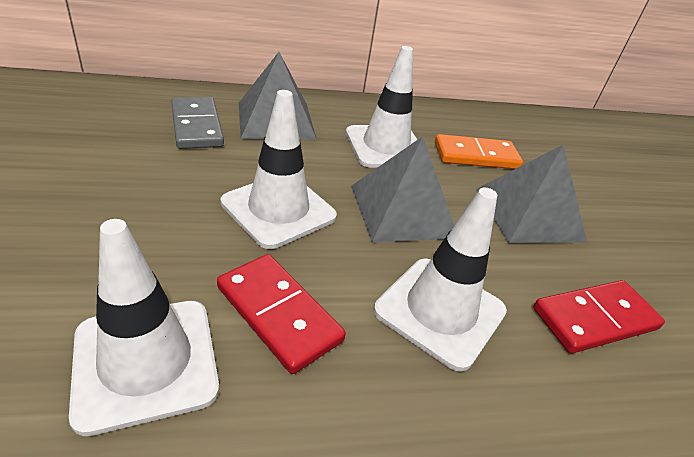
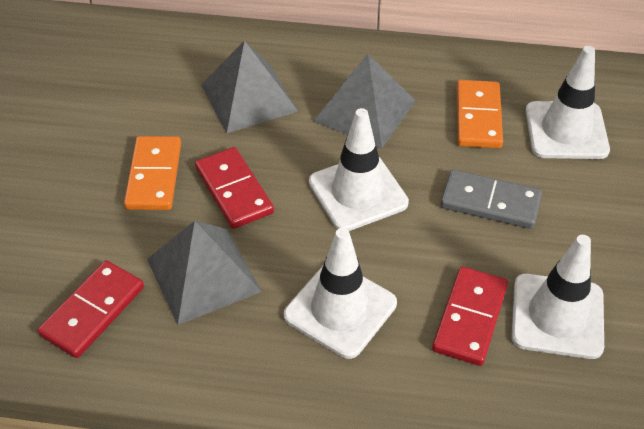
orange domino: [435,134,523,169] = 1 -> [124,136,181,210] [457,80,503,148] = 2
red domino: [217,254,346,374] [533,280,665,353] = 2 -> [38,260,144,358] [195,147,274,229] [432,266,508,366] = 3

